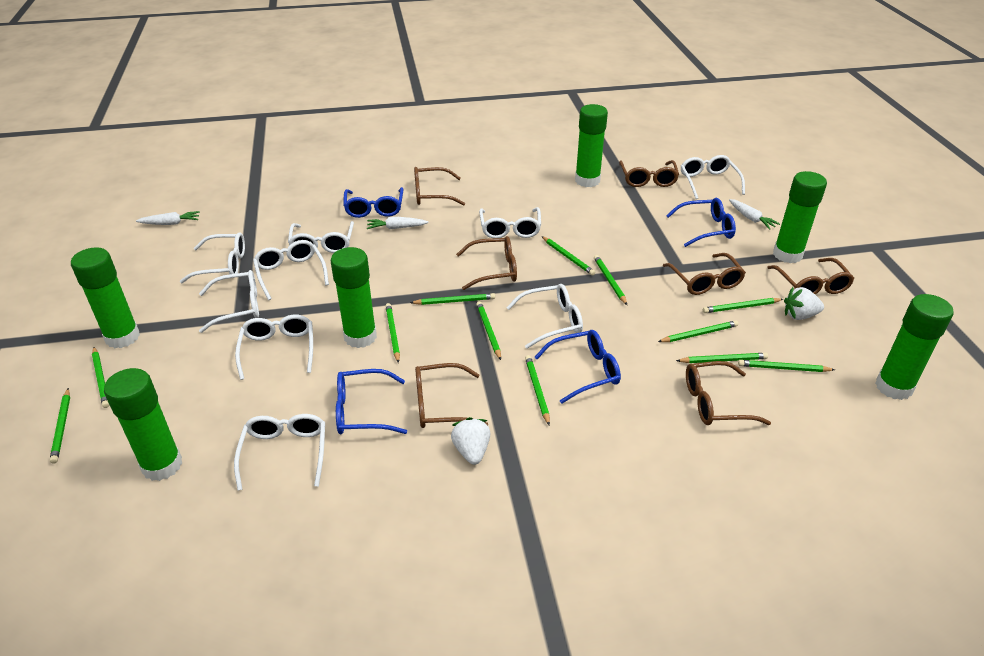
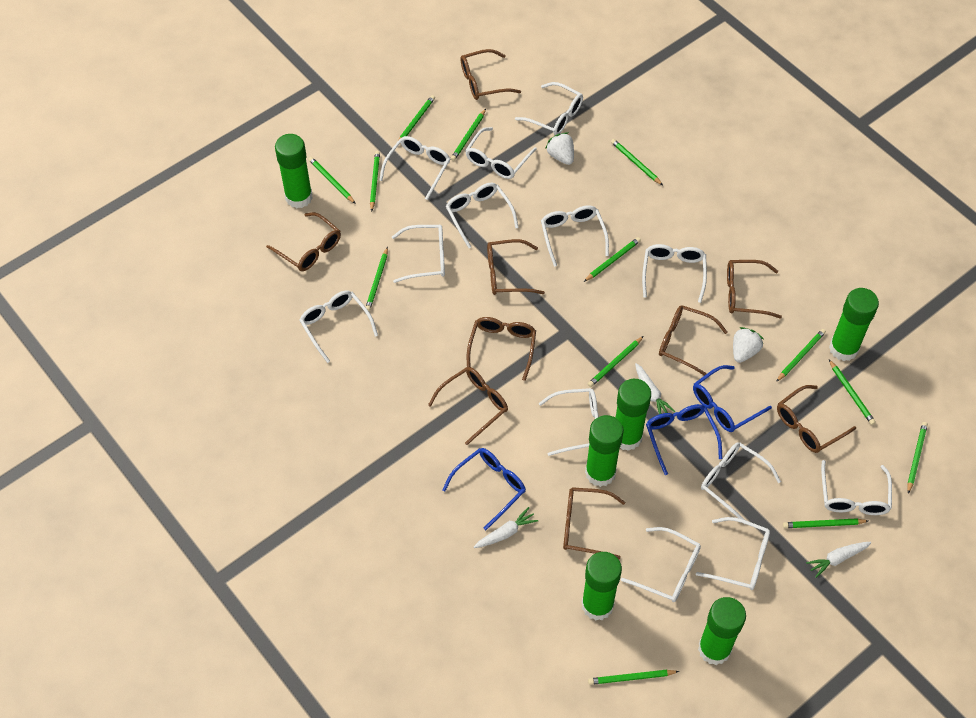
blue glasses: [336,369,407,434] [343,187,403,218] [535,330,621,404] [666,198,736,247] = 4 -> [442,448,526,530] [646,404,722,475] [693,365,772,432] = 3
brown glasses: [414,167,465,206] [415,363,488,428] [456,236,517,290] [619,160,679,187] [663,253,746,295] [686,361,771,425] [767,258,854,295] = 7 -> [266,212,341,271] [428,367,508,445] [461,49,521,100] [467,317,536,381] [487,239,545,295] [563,487,625,559] [659,305,727,376] [727,260,782,319] [777,385,856,453] = 9
green pencil: [50,388,70,463] [92,347,109,408] [385,303,400,363] [410,293,495,305] [476,301,501,360] [525,355,550,425] [542,236,595,275] [594,255,627,305] [658,320,738,342] [676,353,768,363] [703,298,783,313] [738,360,835,372] = 12 -> [308,157,356,204] [366,247,388,311] [370,151,380,212] [398,95,435,140] [451,109,486,161] [584,237,641,282] [588,336,644,387] [588,670,679,685] [611,139,663,185] [776,329,826,382] [783,518,868,528] [829,360,876,425] [908,422,928,494] = 13
white glasses: [180,232,245,283] [199,270,259,333] [234,414,325,490] [235,315,313,380] [253,240,329,300] [288,221,354,253] [479,207,541,238] [506,284,583,349] [681,155,745,199] = 9 -> [299,290,378,363] [379,136,450,200] [392,225,445,283] [446,183,519,248] [465,127,537,179] [515,82,583,135] [539,388,599,456] [541,205,609,267] [621,527,701,602] [642,244,707,303] [696,517,770,590] [701,442,781,520] [821,460,892,515] = 13

